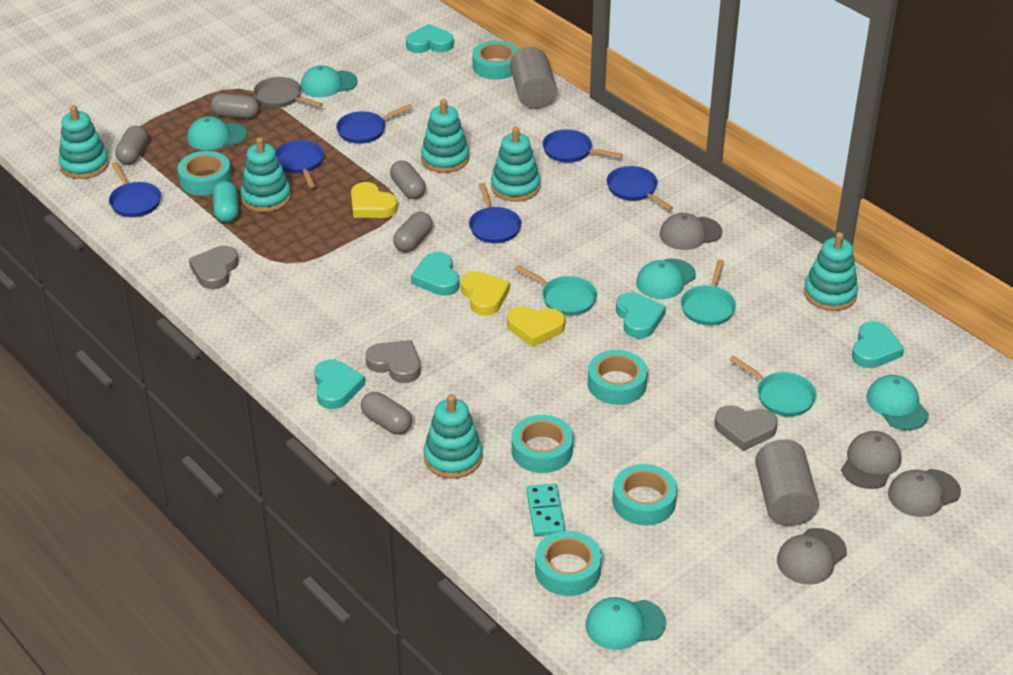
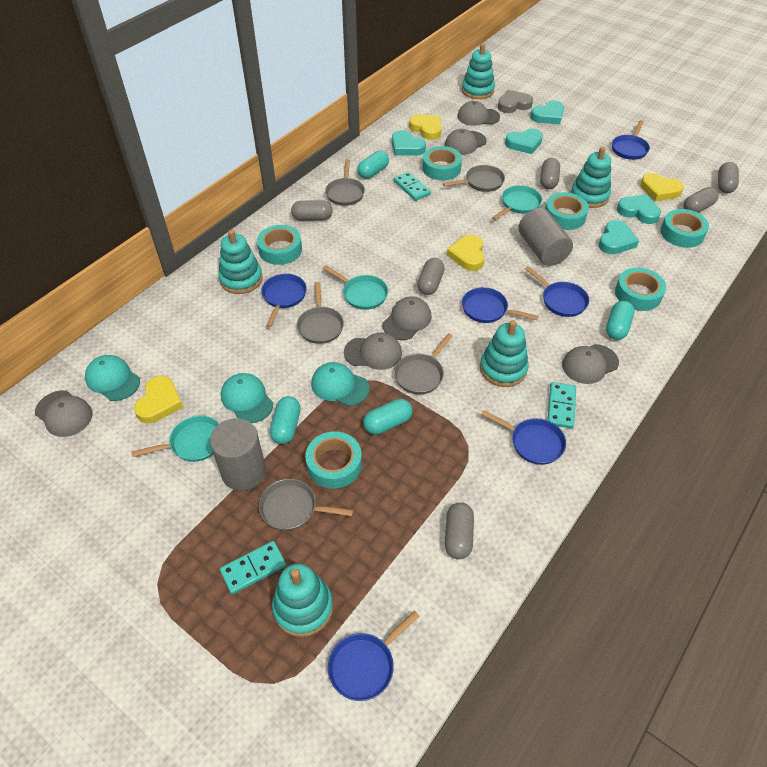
grey cap: [660,213,722,250] [777,528,847,585] [841,431,902,489] [888,469,961,517] = 4 -> [35,390,92,437] [344,333,402,370] [383,296,432,340] [445,129,487,155] [457,101,500,126] [562,344,619,384] = 6
grey capsule: [115,126,148,165] [210,93,259,119] [361,392,412,434] [390,160,426,199] [393,212,433,252] = 5 -> [291,200,333,221] [417,258,445,295] [445,502,474,559] [540,158,560,189] [683,187,719,213] [718,162,739,193] = 6
grey heart: [189,246,239,289] [366,340,421,383] [714,405,778,451] = 3 -> [498,90,533,113] = 1
grey pan: [253,77,323,108] = 1 -> [259,479,354,531] [297,282,344,344] [325,159,365,206] [394,333,453,394] [443,165,505,192] = 5
turquoise cap: [187,116,247,150] [301,65,358,97] [585,597,666,650] [636,258,696,299] [866,375,929,430] = 5 -> [85,355,140,401] [221,373,273,423] [311,362,370,406] = 3
turquoise capsule: [213,181,239,223] = 1 -> [270,396,301,444] [357,151,389,179] [363,399,412,435] [606,301,634,340] = 4
turquoise domino: [526,484,565,536] = 1 -> [220,541,286,594] [394,172,431,201] [548,382,576,428] = 3
turquoise stacking toy: [59,105,109,179] [240,137,291,212] [421,99,469,173] [423,394,482,479] [491,127,540,202] [804,232,858,311] = 6 -> [218,230,263,294] [272,564,333,637] [462,43,495,99] [480,320,529,387] [571,147,611,208] = 5
yellow heart: [351,182,398,218] [461,271,510,316] [507,306,565,347] = 3 -> [134,376,183,423] [409,115,441,140] [447,234,485,271] [640,173,684,201] = 4

